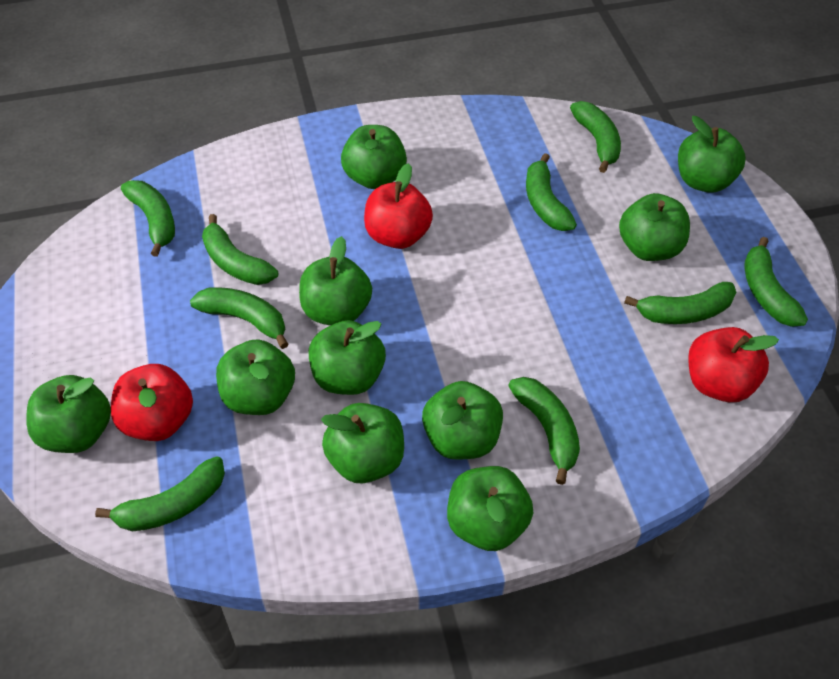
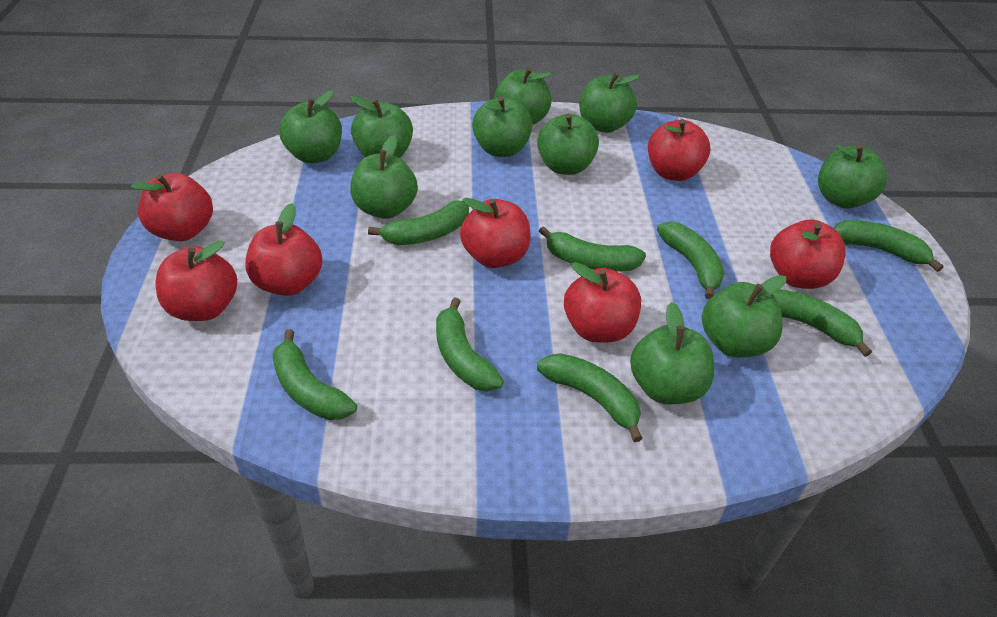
green banana: [95,456,225,531] [121,180,175,257] [190,287,288,349] [202,214,278,285] [508,377,580,485] [526,153,577,231] [570,101,621,173] [624,282,736,324] [745,237,808,327] = 9 -> [272,329,357,420] [368,200,469,245] [436,297,504,391] [537,353,643,442] [539,226,646,271] [657,222,725,300] [773,290,872,357] [833,220,944,272] = 8
red apple: [111,364,193,441] [364,163,433,249] [688,327,779,402] = 3 -> [131,173,213,241] [155,240,237,321] [245,203,323,296] [460,198,531,268] [564,262,641,343] [648,119,711,181] [770,220,845,289] = 7

